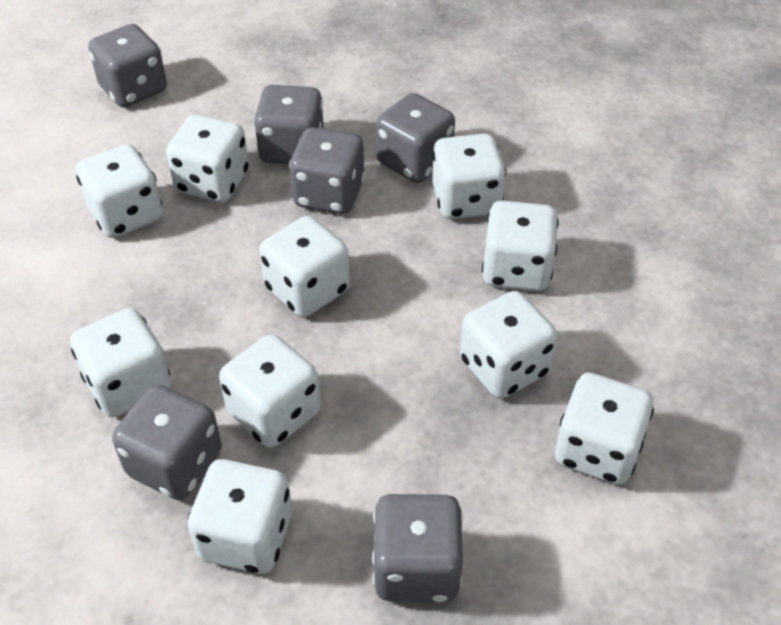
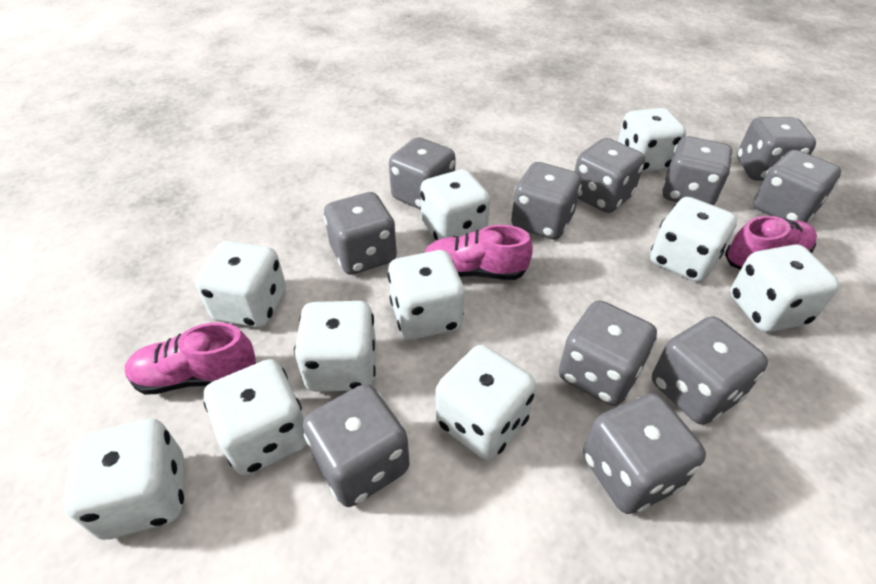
grey dice: [88,24,167,107] [112,385,222,500] [254,85,324,164] [289,127,365,214] [372,494,463,602] [376,93,455,183] = 6 -> [303,384,410,507] [324,192,397,275] [389,137,456,210] [511,162,582,240] [559,300,657,406] [575,138,645,213] [583,393,706,514] [652,316,768,425] [662,136,732,206] [737,117,816,181] [753,150,841,223] = 11
pink shoe: none = 0 -> [125,322,256,395] [424,225,533,280] [725,216,817,270] = 3

